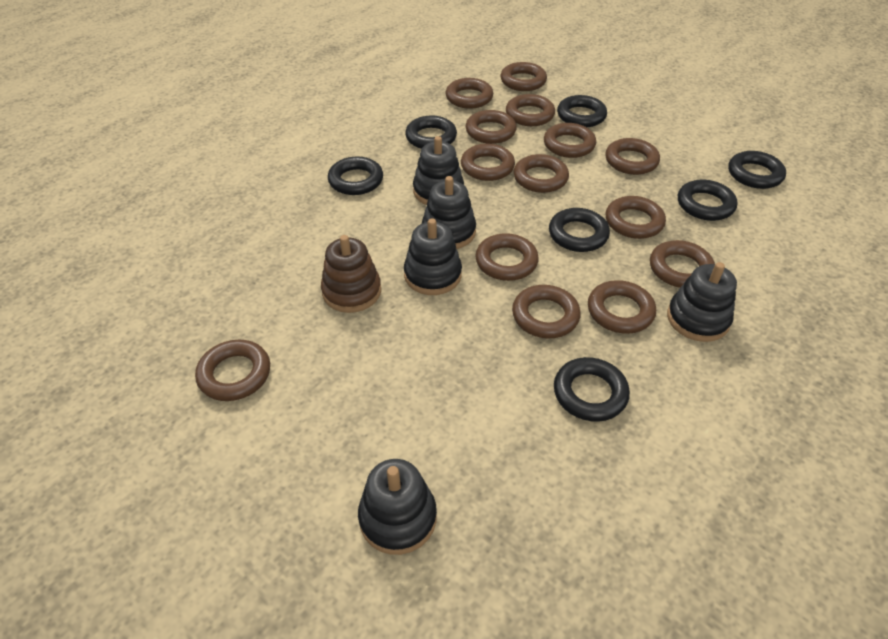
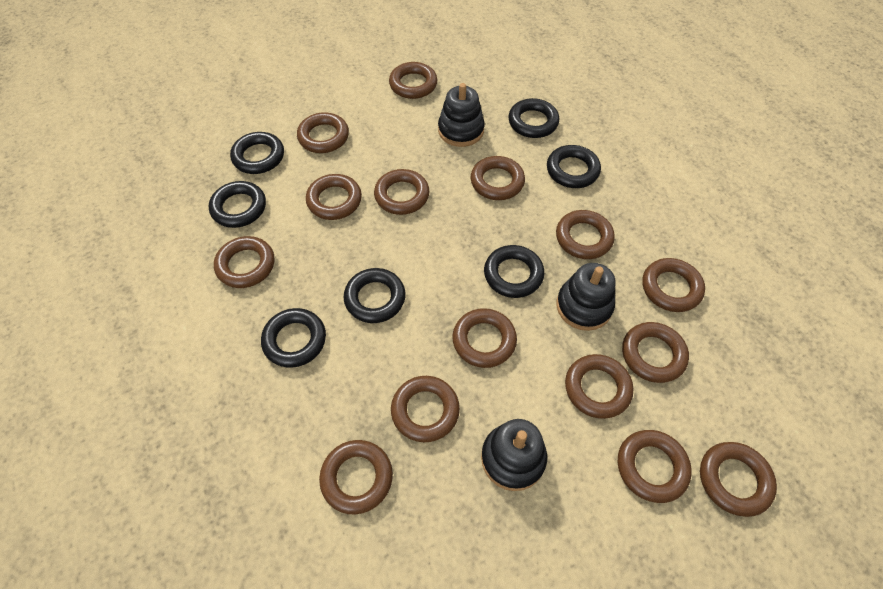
black stacking toy: [358,459,437,555] [404,218,462,295] [413,136,464,205] [422,176,476,249] [667,262,737,342] = 5 -> [438,83,485,147] [481,419,547,491] [556,263,616,331] = 3
brown ring: [195,340,270,401] [446,78,493,109] [461,144,515,181] [466,110,517,144] [475,233,539,281] [501,62,547,91] [506,94,555,126] [512,285,581,338] [513,154,569,193] [544,123,596,158] [588,280,656,334] [605,138,660,175] [605,196,666,239] [650,240,715,288] = 14 -> [214,236,274,288] [297,112,349,153] [306,174,362,220] [319,440,393,514] [374,169,429,215] [389,62,437,99] [391,376,460,442] [452,308,517,368] [471,156,525,200] [556,210,615,259] [565,354,633,419] [618,430,692,503] [622,322,689,383] [642,258,705,312] [700,442,777,517] = 15
brown stacking toy: [321,235,381,313] = 1 -> none = 0

